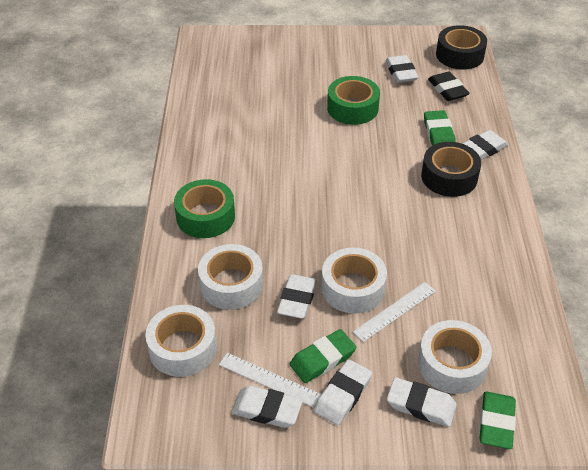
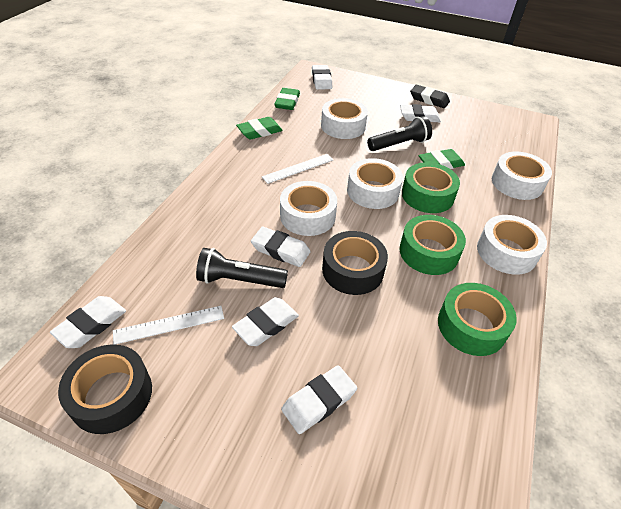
black flashlight: none = 0 -> [196,248,288,288] [367,116,432,151] = 2
green tape: [174,179,235,238] [327,76,380,125] = 2 -> [399,215,466,275] [402,162,460,213] [438,283,517,356] = 3
white tape: [145,305,217,377] [198,244,263,310] [321,248,387,314] [418,320,492,394] = 4 -> [280,181,337,236] [321,98,368,139] [347,158,403,209] [477,215,547,275] [492,152,552,200] = 5

